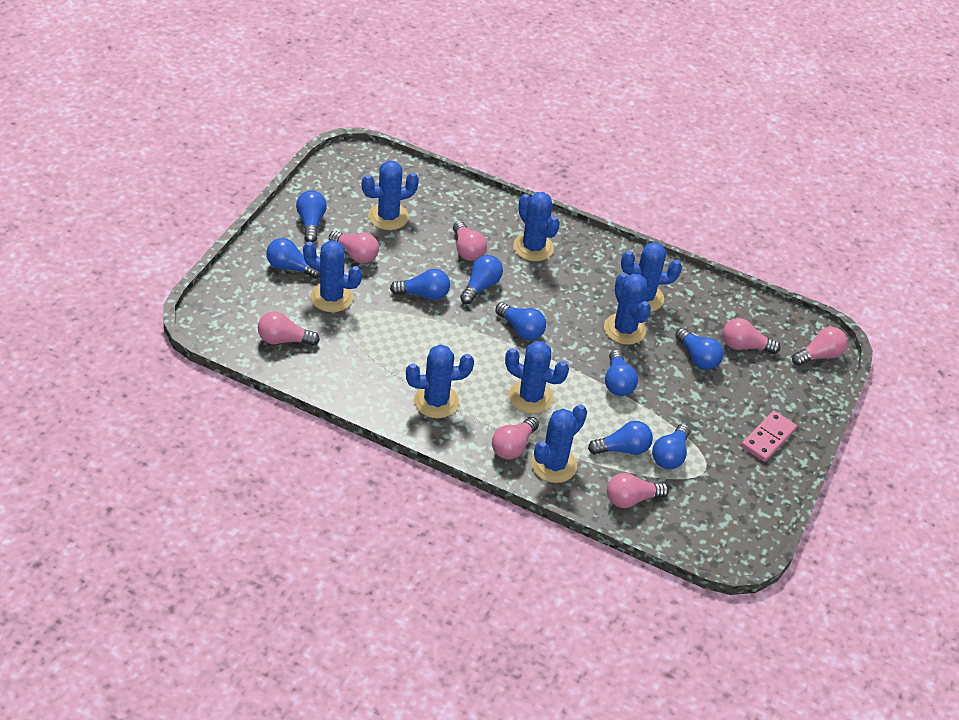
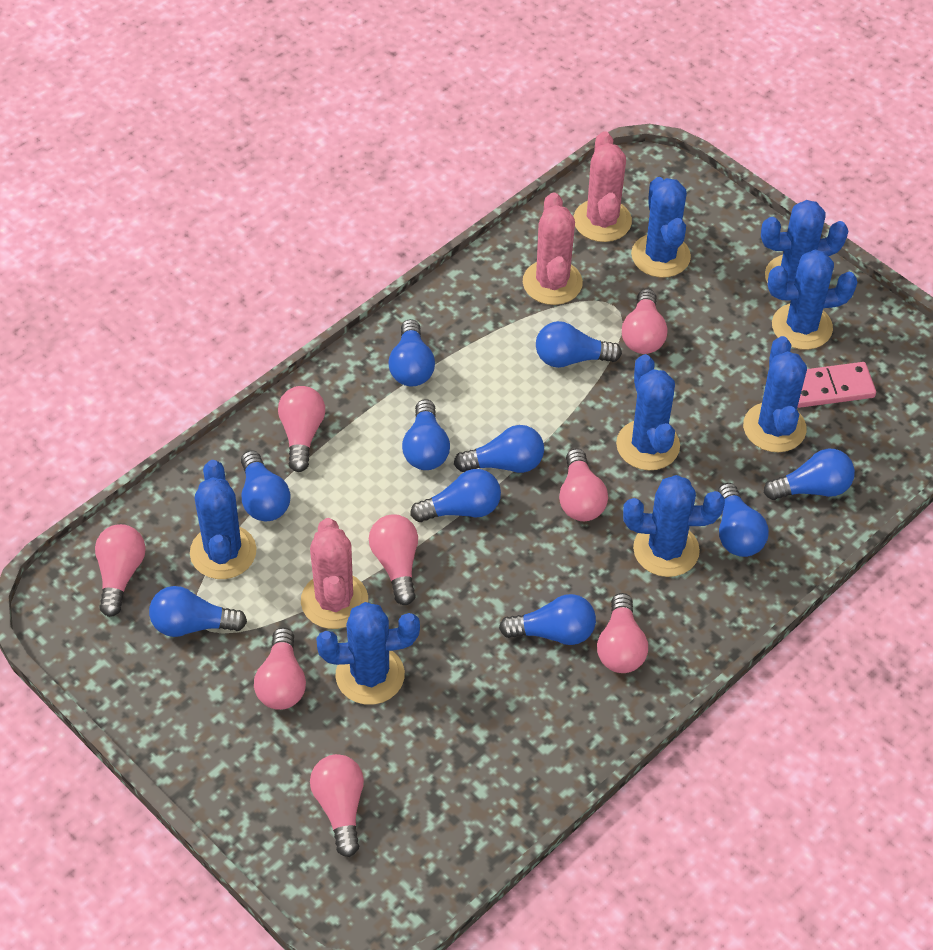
blue light bulb: [266,238,320,279] [296,190,327,243] [390,269,450,300] [460,255,503,304] [495,303,546,340] [588,421,653,455] [605,350,638,396] [652,424,690,469] [675,328,724,370] = 9 -> [149,586,247,637] [241,450,290,521] [388,319,435,387] [402,399,450,470] [410,469,501,522] [454,425,544,473] [499,594,596,645] [536,321,622,368] [717,483,769,557] [764,449,855,500] = 10
pink cactus: none = 0 -> [301,518,368,629] [523,193,583,305] [574,131,632,242] = 3
pink light bulb: [258,311,320,346] [329,231,379,264] [453,221,487,261] [492,417,539,460] [607,473,669,508] [723,318,780,354] [792,327,847,366] = 7 -> [95,524,146,617] [254,627,306,710] [278,386,325,472] [310,754,364,857] [369,515,418,605] [559,448,608,521] [597,593,648,673] [622,289,667,354] = 8

